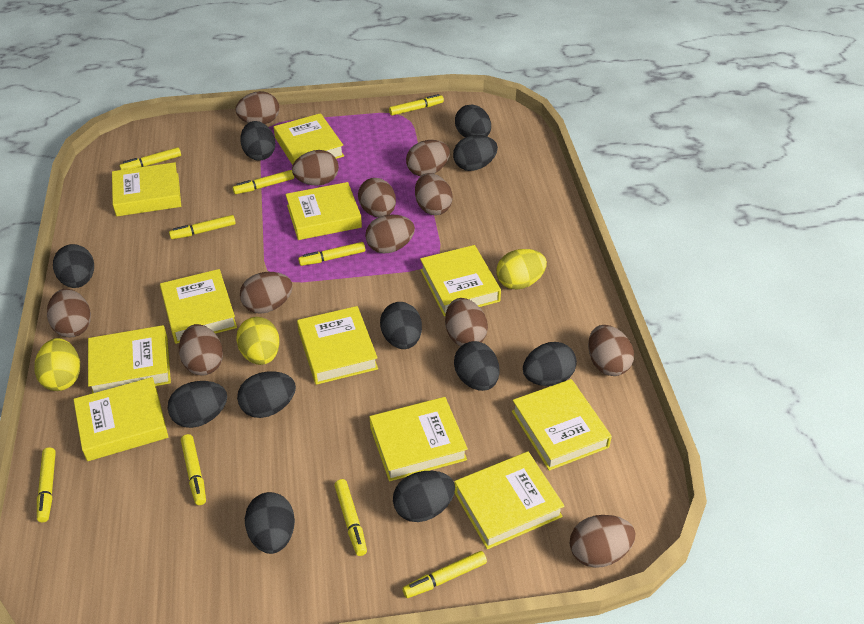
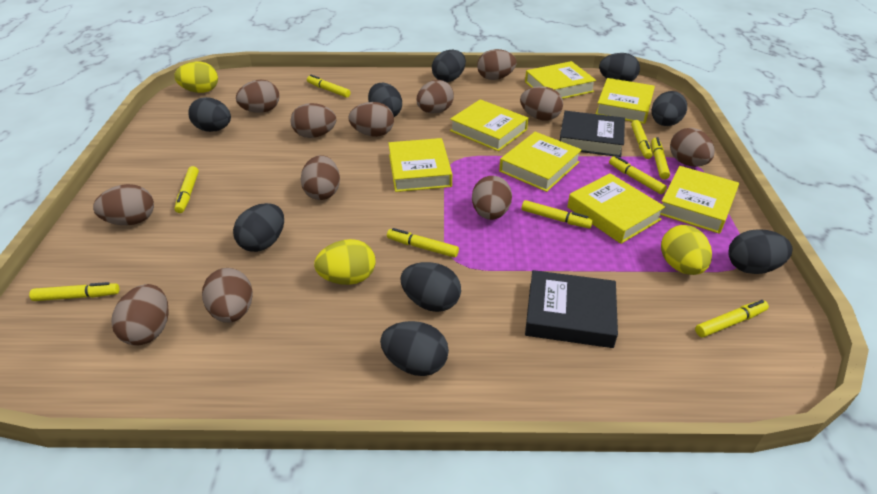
black book: none = 0 -> [525,270,618,348] [560,111,625,157] = 2
black egg: [53,244,94,288] [168,381,227,428] [237,371,296,418] [240,121,275,161] [245,492,295,554] [380,302,422,349] [393,471,455,522] [453,135,498,171] [454,341,499,391] [455,104,491,137] [523,342,577,386] = 11 -> [188,97,231,132] [233,203,284,252] [368,83,402,117] [380,321,449,376] [400,262,461,312] [432,50,466,82] [599,53,640,82] [652,91,687,126] [728,229,793,274] = 9
yellow book: [73,377,168,461] [88,325,171,393] [112,162,181,216] [160,269,237,344] [274,113,344,165] [285,182,362,240] [297,306,378,385] [369,397,468,481] [420,245,501,316] [454,451,564,549] [512,379,612,471] = 11 -> [388,138,452,192] [450,99,528,151] [499,132,582,192] [525,61,596,99] [567,173,665,244] [596,78,655,124] [660,166,739,234] = 7

